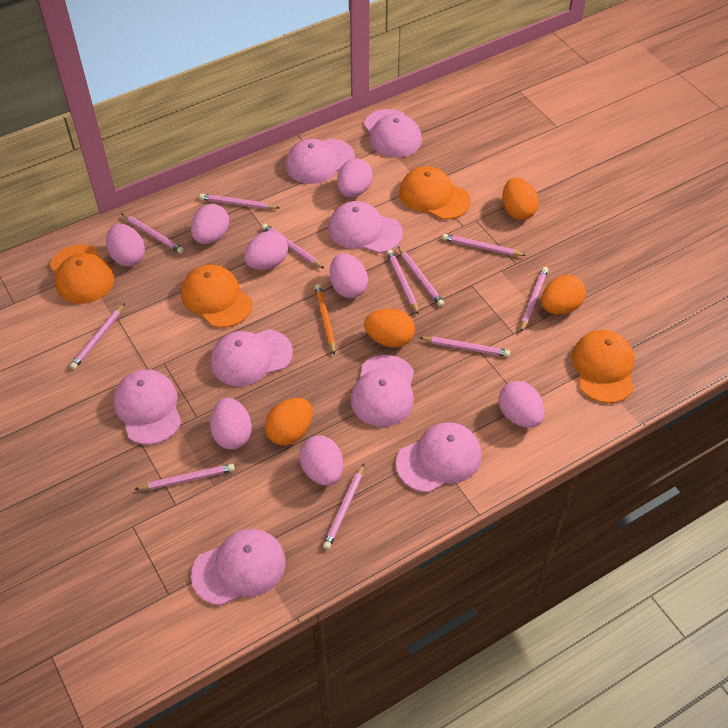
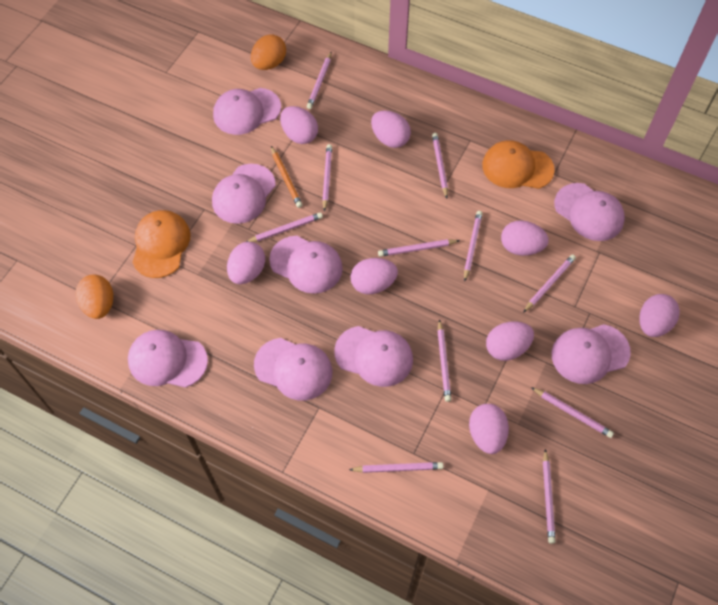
orange cap: [50,244,115,304] [181,264,252,328] [399,166,471,220] [572,330,635,403] = 4 -> [132,210,191,278] [482,140,555,189] = 2
orange egg: [265,398,312,445] [364,309,415,348] [502,178,539,220] [541,275,586,314] = 4 -> [76,274,113,319] [251,34,286,70] = 2

